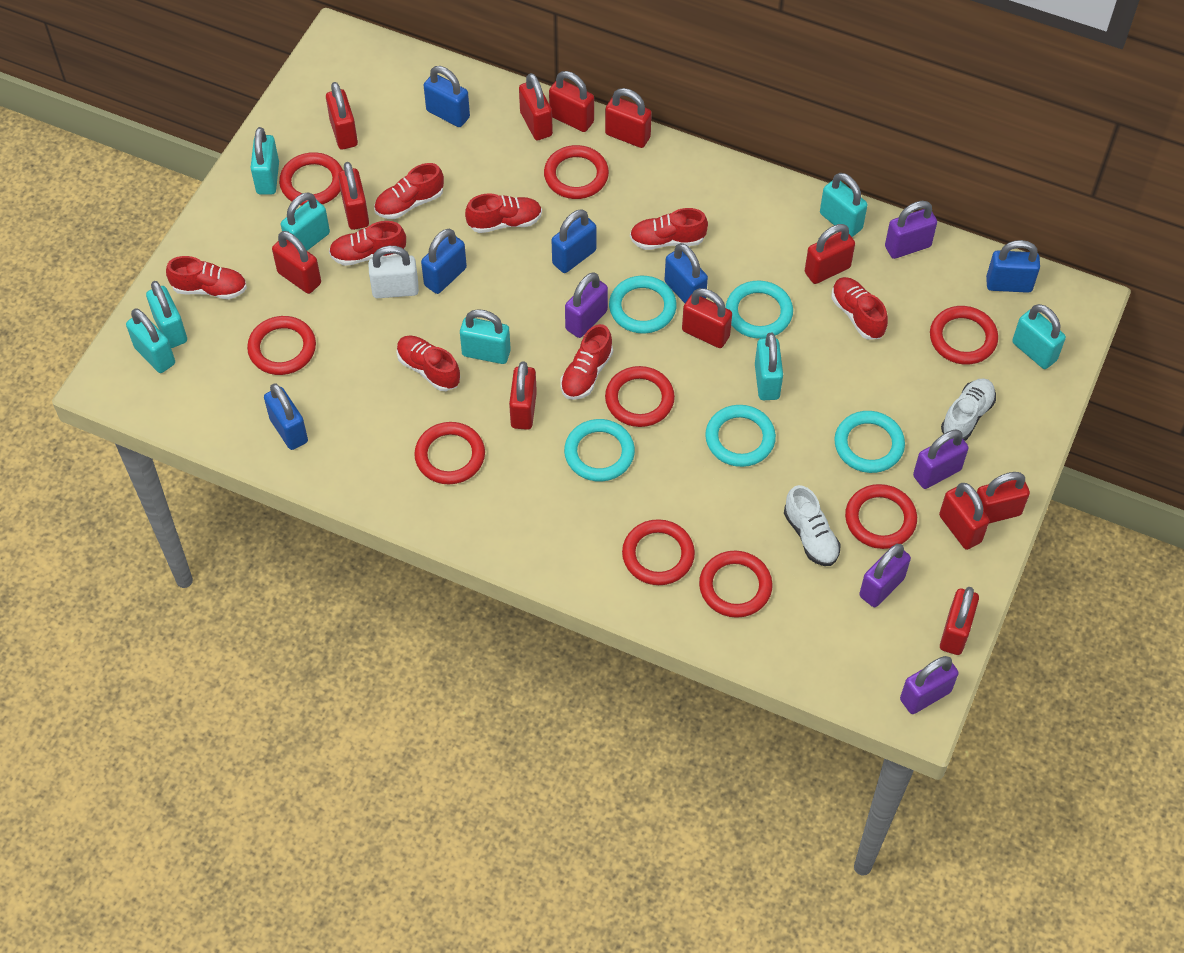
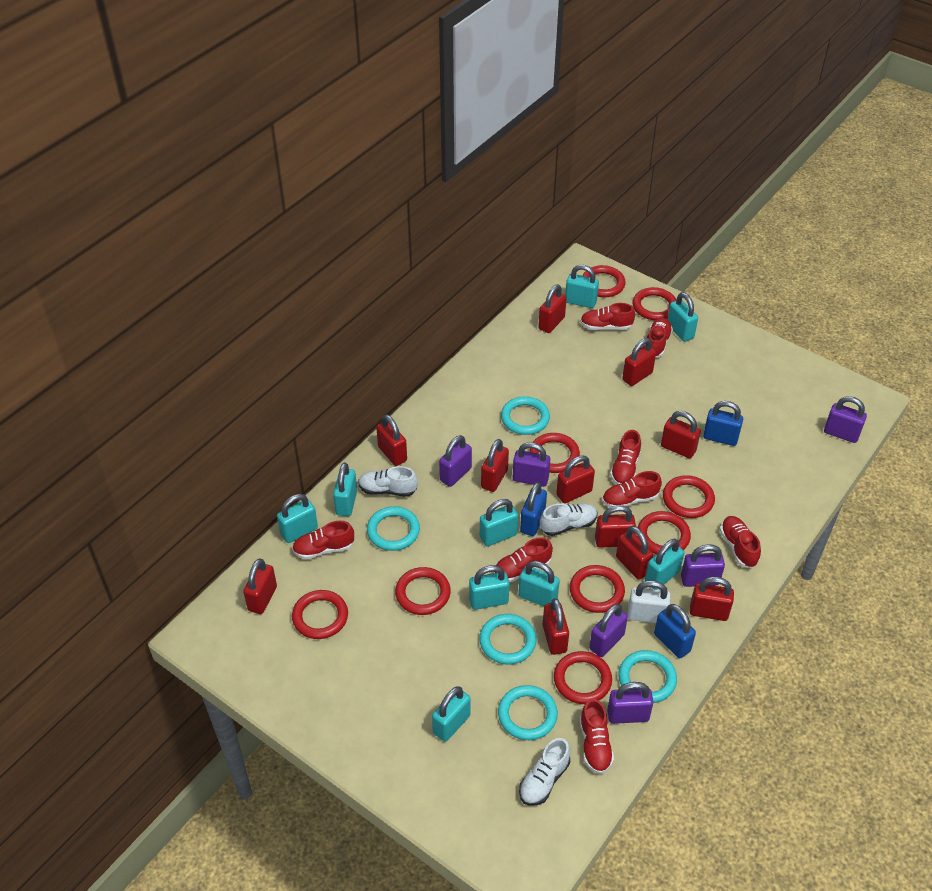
blue padlock: [264,383,308,450] [421,229,467,294] [424,66,470,127] [552,210,596,273] [665,243,708,303] [986,240,1040,293] = 6 -> [520,482,547,536] [654,604,696,658] [703,401,743,446] = 3
purple padlock: [565,272,608,338] [859,544,911,607] [885,201,937,259] [900,656,959,714] [913,430,969,489] = 5 -> [439,435,472,487] [513,442,550,487] [589,604,628,657] [607,682,653,724] [681,544,725,587] [824,396,867,443] = 6
red padlock: [272,231,321,294] [326,82,358,150] [338,162,369,230] [509,362,537,430] [519,73,553,140] [549,71,594,132] [605,88,652,148] [682,288,732,348] [805,224,855,284] [939,483,989,550] [940,587,979,655] [977,472,1030,523] = 12 -> [243,559,277,614] [376,415,407,466] [481,439,509,492] [538,284,567,333] [543,598,569,655] [556,455,595,503] [595,505,636,548] [616,526,654,580] [622,338,656,386] [661,411,701,458] [690,577,734,621] = 11
turquoise padlock: [126,309,175,373] [146,281,187,348] [251,127,279,195] [281,193,330,251] [460,309,511,364] [755,333,783,400] [820,173,867,237] [1012,304,1066,369] = 8 -> [277,494,318,543] [333,463,357,516] [432,686,471,742] [469,565,509,610] [480,499,518,546] [518,561,560,607] [565,265,599,308] [645,539,684,590] [667,292,698,342] = 9
white shoe: [784,485,841,566] [941,378,996,441] = 2 -> [358,466,418,497] [519,738,570,806] [540,503,597,536] = 3

